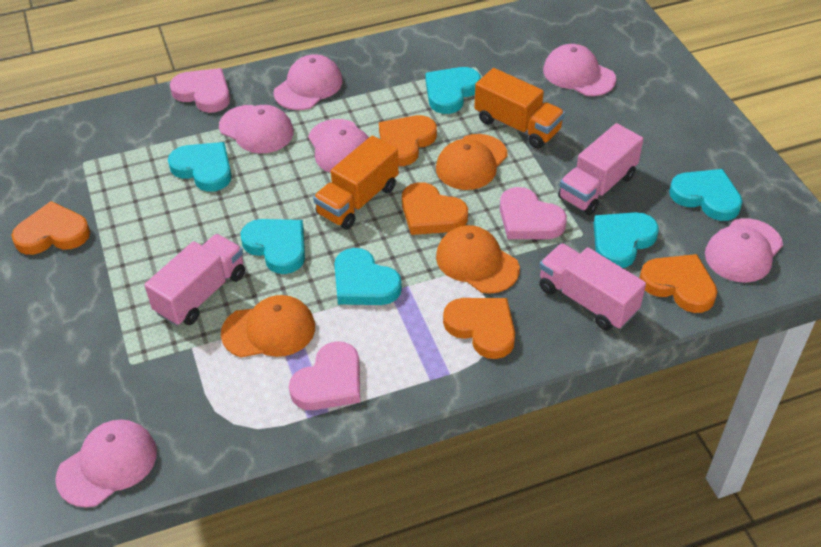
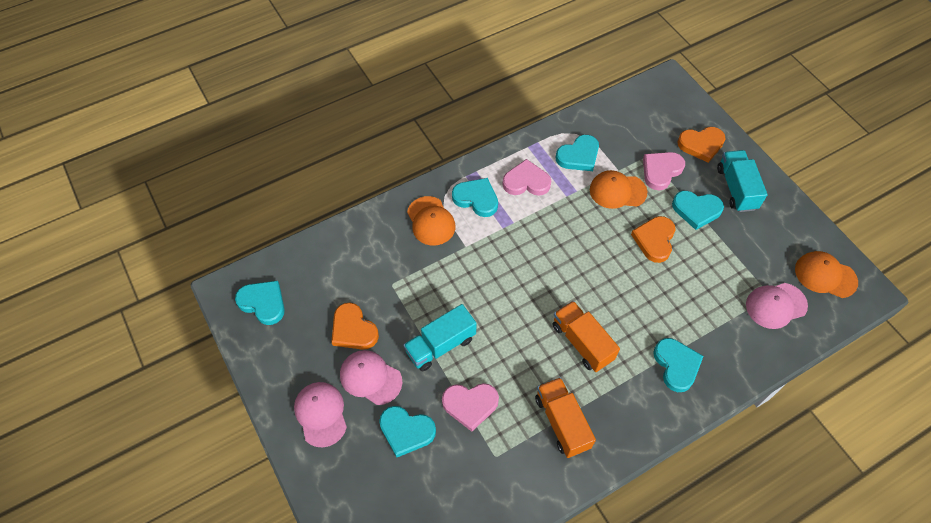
orange heart: [12,201,90,255] [379,115,437,166] [402,182,468,235] [443,298,515,359] [640,254,717,313] = 5 -> [331,303,379,350] [631,216,676,263] [677,127,726,163] = 3
pink cap: [55,420,157,507] [219,105,294,153] [274,54,343,110] [308,119,369,173] [543,44,616,96] [705,218,783,282] = 6 -> [294,382,347,447] [340,350,403,405] [746,283,808,329] = 3
pink truck: [144,234,245,326] [539,243,646,330] [558,123,643,215] = 3 -> none = 0
turquoise truck: none = 0 -> [404,304,477,371] [717,150,768,212] = 2

